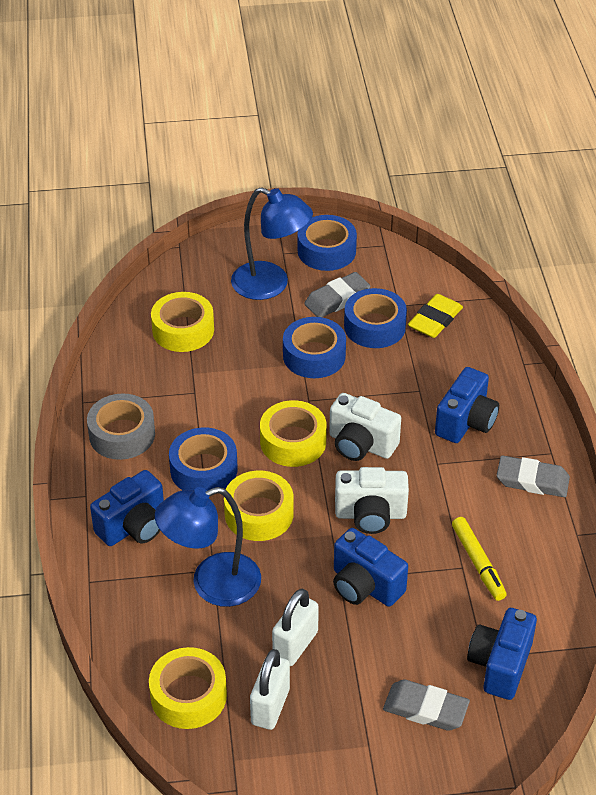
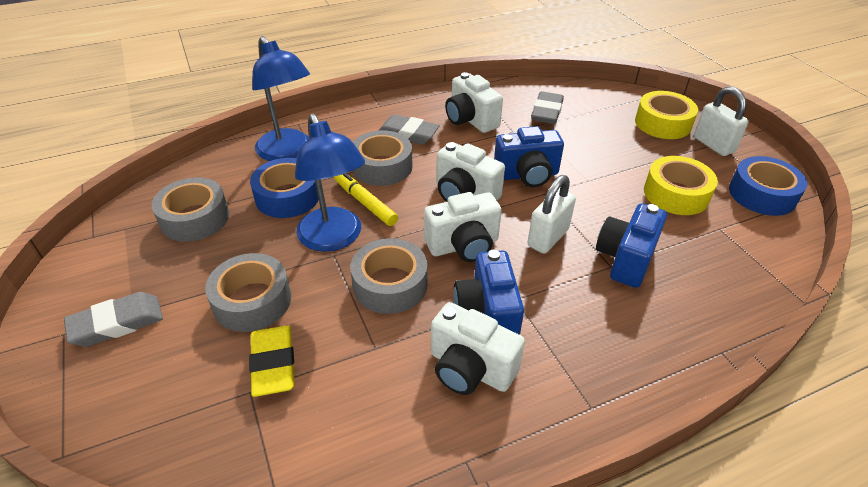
blue camera: [90,470,164,546] [333,528,408,607] [435,367,499,443] [467,608,537,700] = 4 -> [453,250,524,335] [494,126,564,187] [596,203,667,288] = 3
blue tape: [169,428,238,491] [283,317,346,378] [298,215,357,271] [344,288,407,348] = 4 -> [250,158,319,218] [729,156,808,216] = 2
grey tape: [87,393,155,460] = 1 -> [152,177,229,242] [205,253,291,332] [350,238,427,314] [353,130,413,186] = 4
white camera: [329,393,401,461] [335,467,409,534] = 2 -> [424,192,502,262] [431,302,525,395] [436,142,505,202] [445,72,503,133] = 4
yellow tape: [149,647,227,729] [151,292,214,352] [224,471,294,541] [260,400,327,467] = 4 -> [635,91,698,139] [644,156,718,215] = 2

